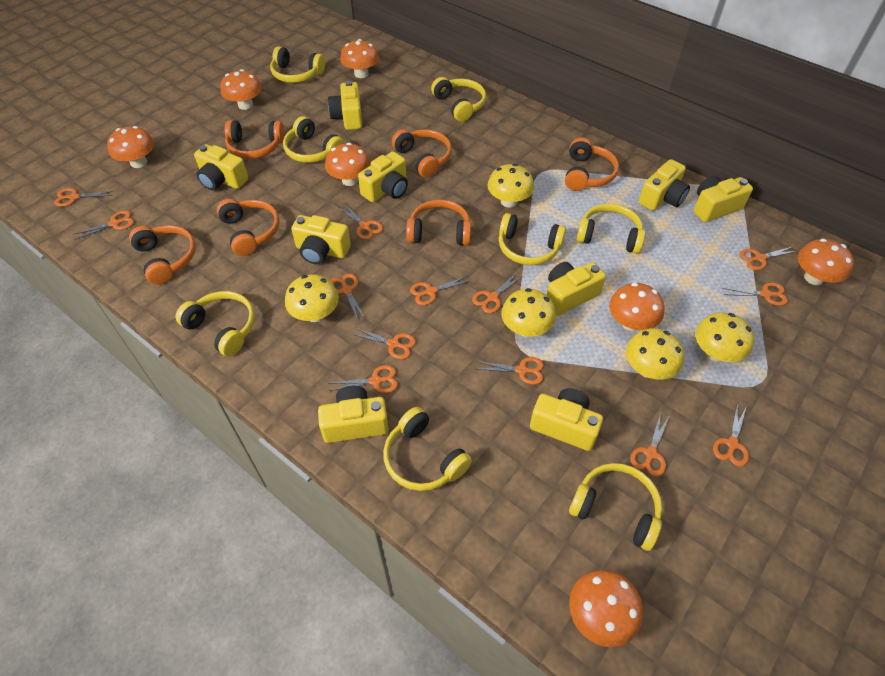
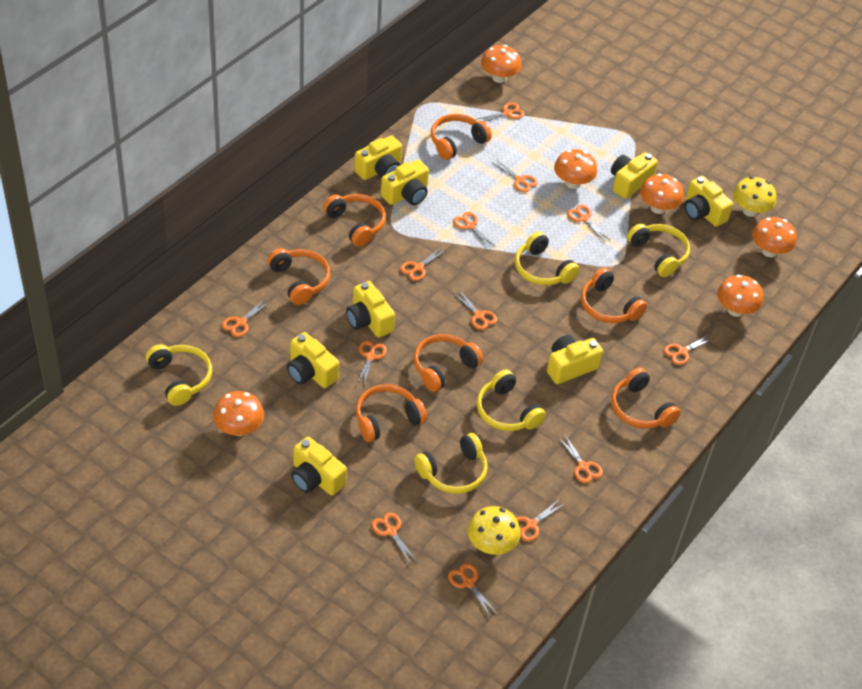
orange headphones: [129,225,196,285] [217,199,280,256] [224,120,285,159] [392,129,452,178] [406,200,471,246] [565,138,619,191] = 6 -> [267,248,330,305] [323,194,386,247] [356,384,427,442] [414,334,483,392] [431,114,492,160] [581,267,647,323] [611,367,681,429] = 7
orange mushroom: [107,126,154,168] [221,69,262,110] [325,143,370,186] [340,39,379,78] [569,570,643,647] [609,283,664,331] [798,239,854,285] = 7 -> [213,391,264,436] [481,45,522,83] [554,149,597,189] [640,174,684,214] [717,275,763,317] [752,217,797,257] = 6
yellow camera: [194,144,248,190] [291,215,351,264] [318,385,389,443] [328,81,362,130] [358,152,408,202] [530,388,603,451] [547,262,606,316] [638,159,690,211] [694,176,753,222] = 9 -> [287,332,339,388] [291,437,347,496] [346,281,395,338] [354,136,402,180] [381,160,429,205] [547,335,603,384] [611,152,658,199] [684,176,733,227] = 8
yellow headphones: [176,291,255,357] [270,46,325,83] [283,116,345,163] [383,407,472,491] [431,77,486,122] [499,213,566,265] [569,463,662,551] [577,204,645,254] = 8 -> [146,344,212,406] [414,433,488,494] [477,369,546,431] [515,231,580,286] [627,224,690,277] = 5
yellow mushroom: [285,274,339,322] [488,164,534,208] [501,288,556,337] [626,328,684,380] [695,312,754,362] = 5 -> [468,506,520,555] [733,177,776,217] = 2

